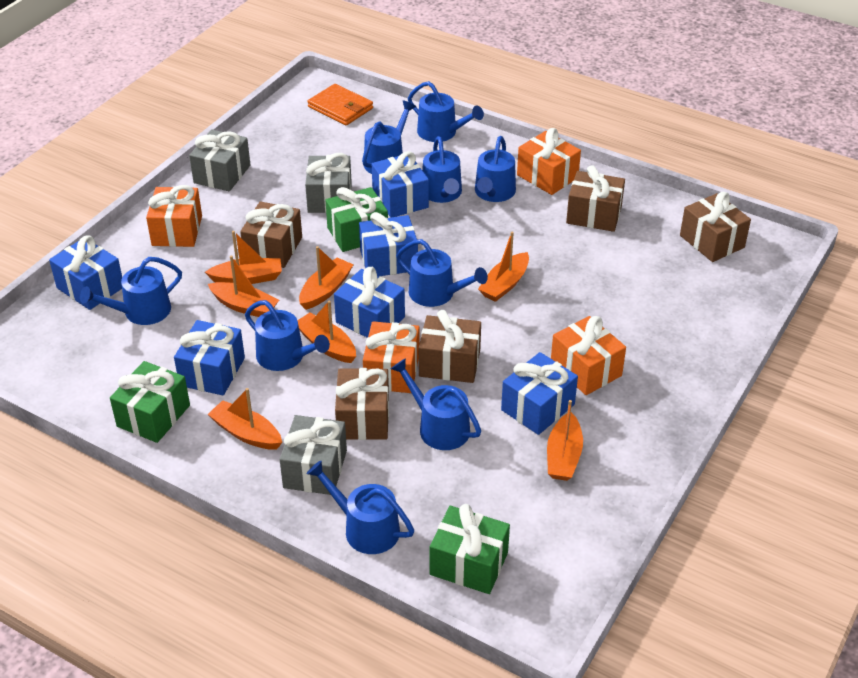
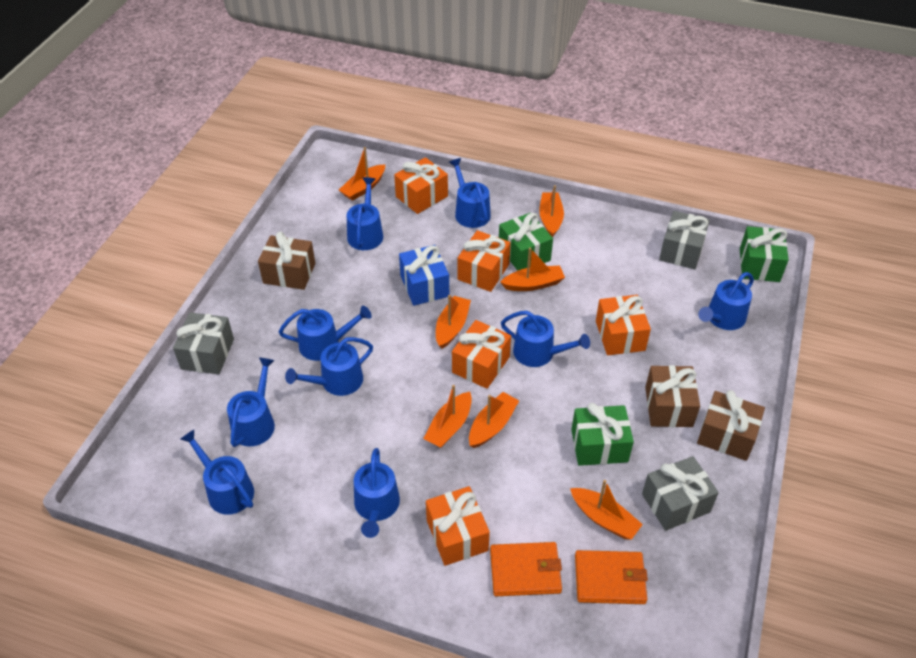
blue gift: [49,236,122,310] [174,320,245,395] [334,267,405,338] [359,212,418,276] [372,151,429,218] [501,352,578,435] = 6 -> [399,245,449,306] = 1
brown gift: [240,201,302,268] [335,368,389,440] [419,310,481,383] [566,165,625,232] [680,192,751,262] = 5 -> [258,231,315,290] [645,365,700,427] [697,390,765,461] = 3
orange gift: [146,185,202,247] [363,321,420,393] [517,128,581,195] [551,316,626,395] = 4 -> [394,157,448,214] [426,486,490,566] [452,320,511,389] [458,230,511,292] [596,295,651,355] = 5
orange wallet: [308,84,373,125] = 1 -> [490,542,562,596] [575,550,648,604] = 2

